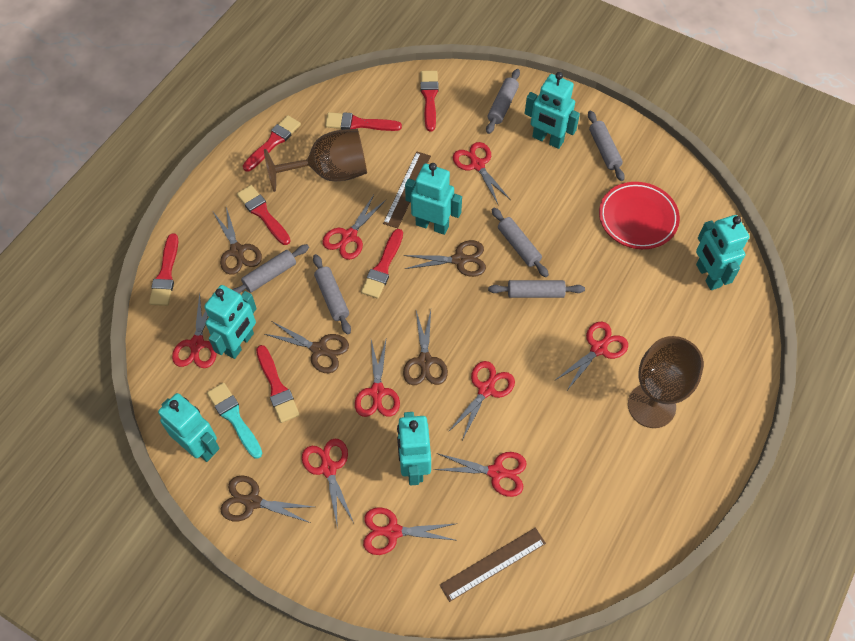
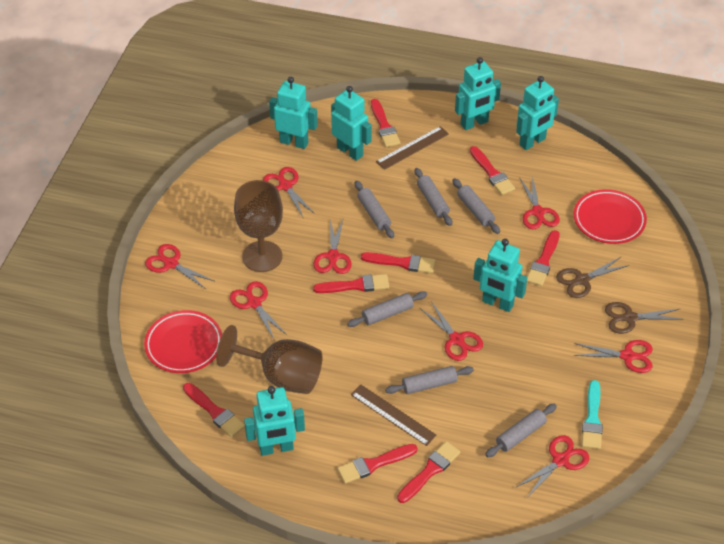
brown scissors: [213,207,262,275] [221,476,313,523] [265,321,349,373] [403,240,486,277] [403,310,448,385] = 5 -> [556,257,629,298] [605,302,684,334] = 2
red brush: [149,233,178,306] [237,185,291,245] [243,115,301,172] [256,345,300,423] [325,112,402,131] [361,229,403,299] [420,71,439,131] = 7 -> [183,383,245,437] [313,274,389,293] [337,444,417,484] [361,252,436,273] [371,99,400,147] [397,441,460,503] [470,146,515,195] [527,230,560,286] = 8
red plate: [599,182,680,249] = 1 -> [144,310,222,373] [574,189,647,244] = 2
red scissors: [172,293,216,368] [302,439,354,529] [322,195,386,260] [355,340,400,417] [363,507,455,555] [434,452,527,497] [448,361,515,440] [453,142,511,204] [554,322,628,390] = 9 -> [145,244,214,290] [230,281,287,339] [263,167,315,217] [313,219,352,274] [420,301,483,361] [517,435,589,498] [520,176,560,229] [574,340,652,373] = 8

